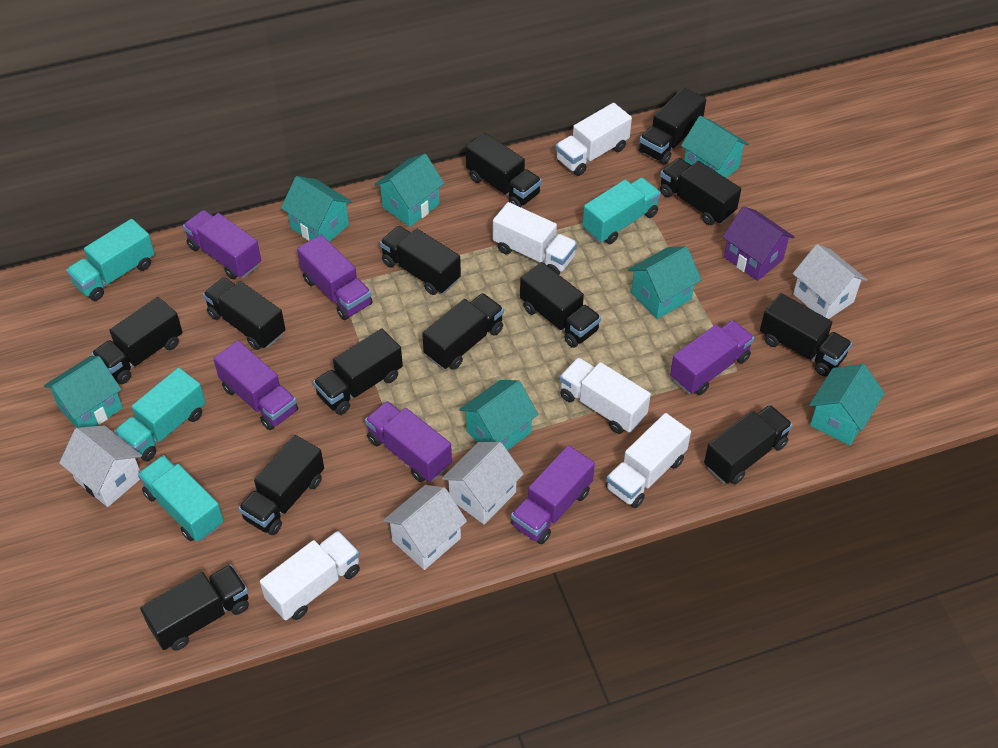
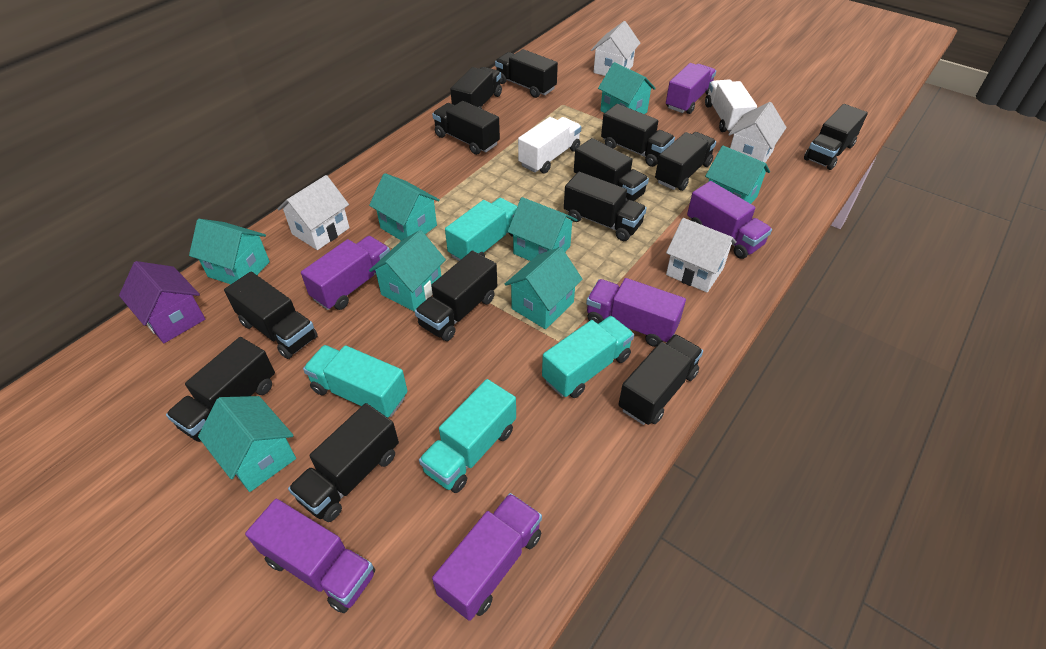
turquoise house: [44,356,123,428] [281,176,352,242] [375,154,445,227] [459,380,539,450] [628,246,702,319] [681,116,749,178] [809,364,885,445] = 7 -> [189,219,270,284] [198,396,296,492] [369,173,440,241] [369,230,446,312] [505,247,583,329] [508,197,577,261] [598,62,656,114] [705,146,770,204] = 8
white truck: [260,531,360,621] [493,202,577,274] [555,103,632,176] [559,358,651,434] [606,413,691,508] = 5 -> [518,117,581,174] [705,80,757,133] = 2

